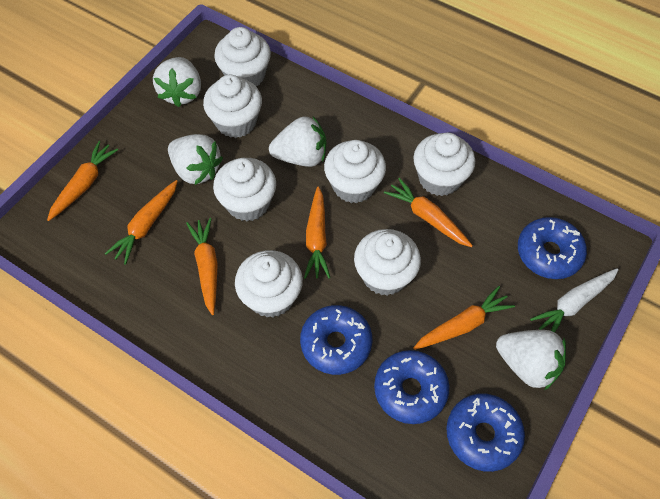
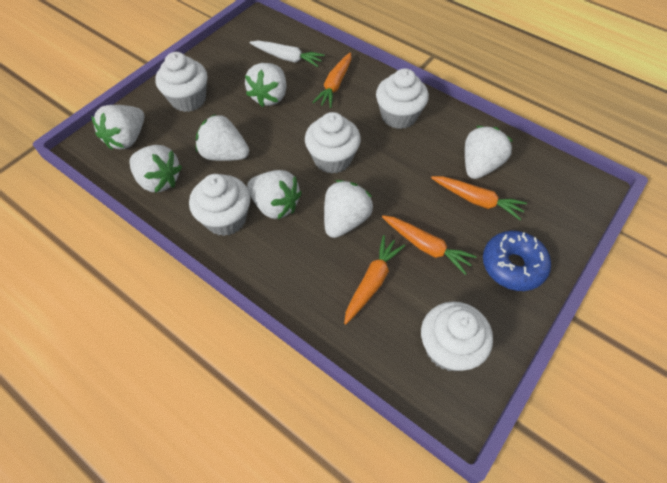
blue donut: [300,305,372,375] [374,350,450,424] [446,394,525,472] [518,217,587,279] = 4 -> [483,231,551,291] = 1
orange carrot: [47,141,119,221] [105,180,178,265] [186,218,218,315] [304,186,331,279] [384,178,473,247] [413,286,515,350] = 6 -> [312,52,351,108] [344,235,405,324] [382,215,477,275] [431,176,527,220] = 4
white cupcake: [203,75,262,138] [213,158,276,221] [214,27,271,87] [235,250,303,318] [324,140,386,203] [354,229,421,296] [413,133,475,196] = 7 -> [155,52,207,112] [189,174,250,236] [305,112,361,174] [376,68,429,129] [421,301,493,371] = 5
white strawberry: [153,57,201,107] [168,134,223,185] [269,116,326,167] [496,330,566,390] = 4 -> [91,105,144,150] [129,145,182,193] [196,114,249,161] [245,63,286,107] [247,170,302,219] [324,180,373,238] [465,126,513,179] = 7

